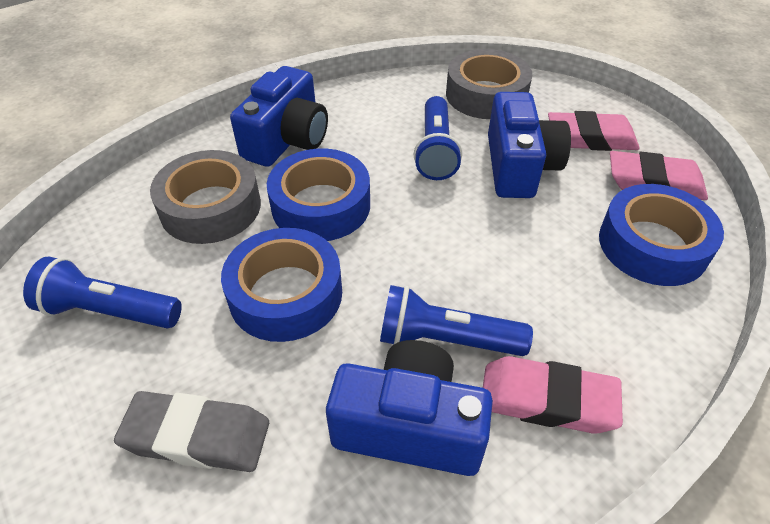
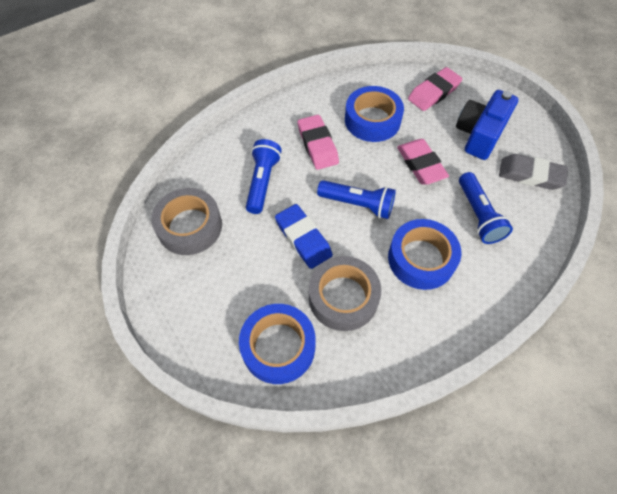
blue camera: [230,66,328,167] [326,340,493,476] [488,92,571,198] = 3 -> [456,90,518,160] = 1
blue eraser: none = 0 -> [275,204,333,269] = 1

